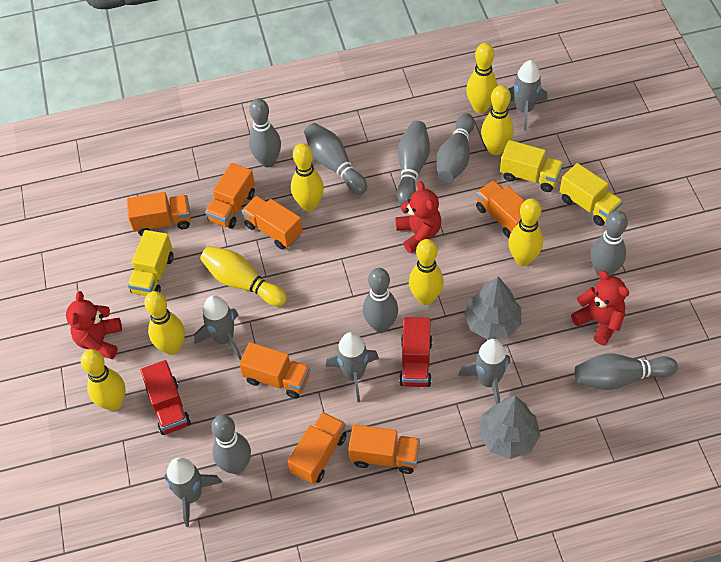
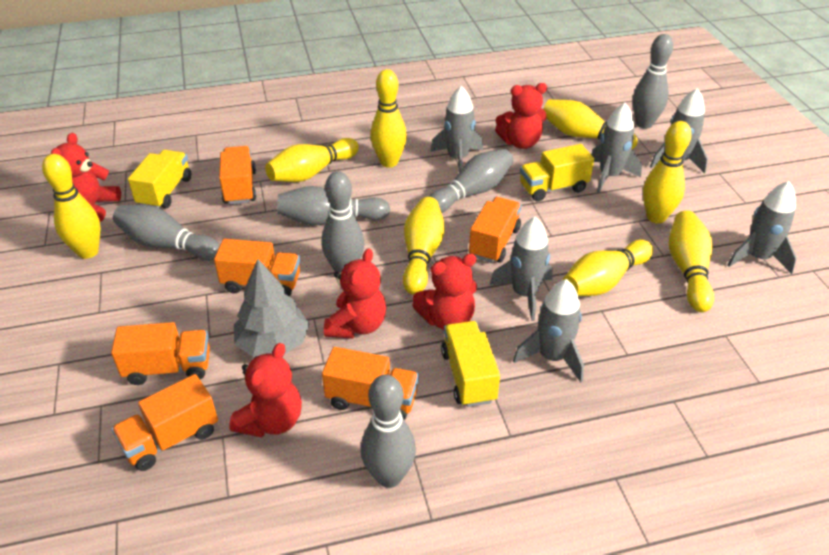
grey bowling pin: [211,415,251,474] [249,98,281,167] [304,123,367,195] [363,268,398,333] [397,121,430,204] [436,113,475,183] [575,354,678,390] [590,211,628,276] = 8 -> [113,205,220,261] [277,186,390,225] [322,171,364,273] [361,375,416,488] [429,149,513,213] [633,34,673,129] = 6
grey rocket: [164,457,222,527] [194,295,242,360] [326,332,379,402] [458,339,510,403] [509,60,547,131] = 5 -> [430,86,483,172] [490,217,553,321] [513,279,584,382] [591,103,642,193] [650,88,708,174] [728,181,797,274] = 6
grey tree: [464,277,521,340] [478,396,540,459] = 2 -> [234,259,309,357] = 1
orange truck: [127,192,191,236] [205,163,255,229] [239,342,310,399] [242,196,303,250] [288,412,347,484] [348,424,420,474] [476,180,525,238] = 7 -> [111,322,210,385] [112,374,218,471] [214,239,300,296] [219,146,256,204] [322,347,419,420] [469,197,521,263] = 6
red teddy bear: [66,291,122,359] [395,181,441,253] [571,271,629,345] = 3 -> [51,133,121,222] [229,343,302,437] [324,248,386,339] [412,253,477,330] [495,83,547,149] = 5
red truck: [141,360,191,435] [399,317,432,387] = 2 -> none = 0

